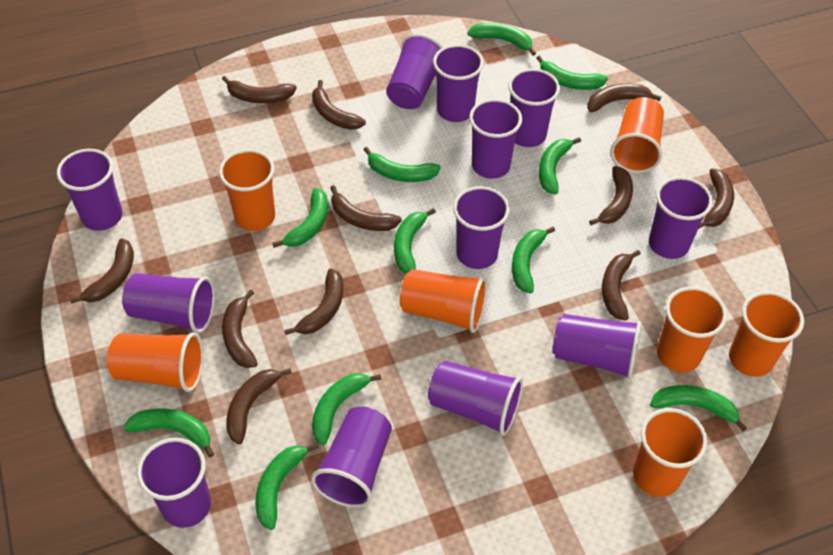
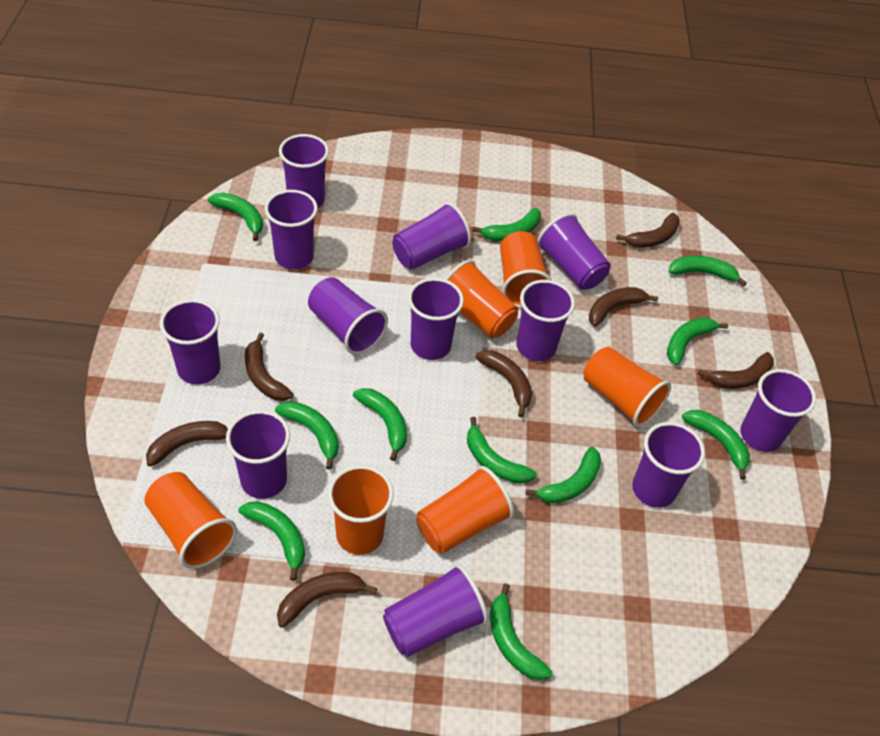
brown banana: [70,238,134,304] [222,76,297,103] [222,290,258,368] [226,368,292,444] [284,268,344,335] [312,80,366,130] [330,185,402,231] [587,84,661,112] [589,166,633,225] [602,250,641,321] [698,168,734,229] = 11 -> [146,421,228,467] [245,332,294,401] [277,572,377,628] [476,350,532,417] [589,287,658,327] [616,213,680,248] [698,352,774,389] = 7
orange cup: [107,332,203,392] [219,149,275,231] [400,269,487,333] [610,97,664,173] [633,408,708,497] [657,287,727,372] [729,291,804,377] = 7 -> [144,472,237,569] [328,465,394,555] [416,466,514,554] [445,260,518,338] [500,231,552,308] [584,347,671,427] = 6

